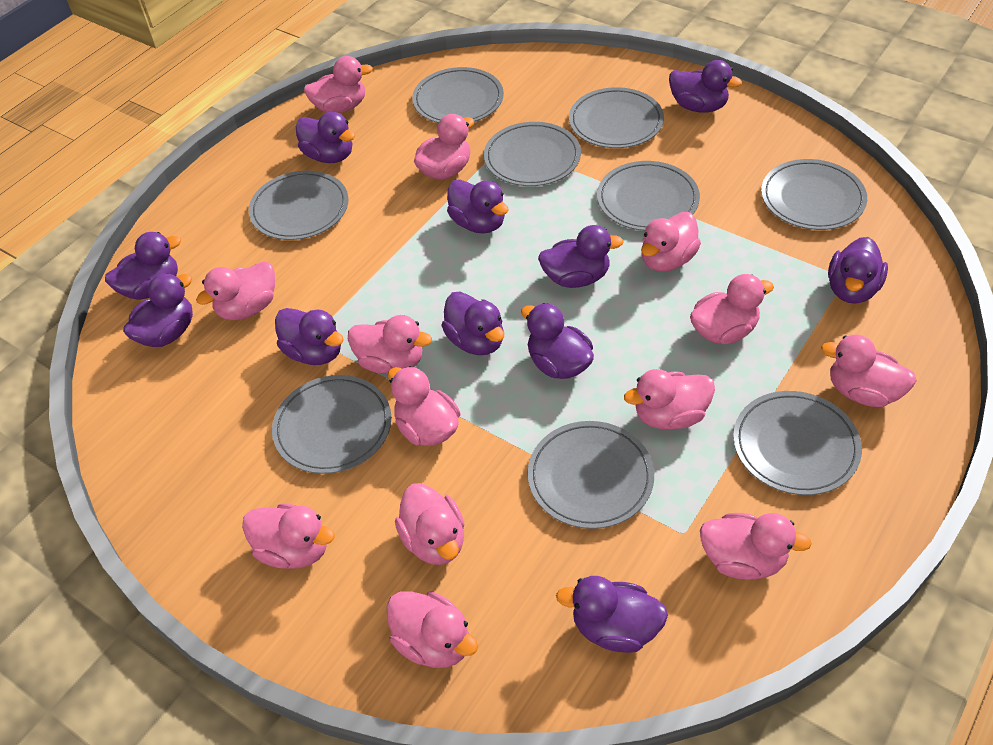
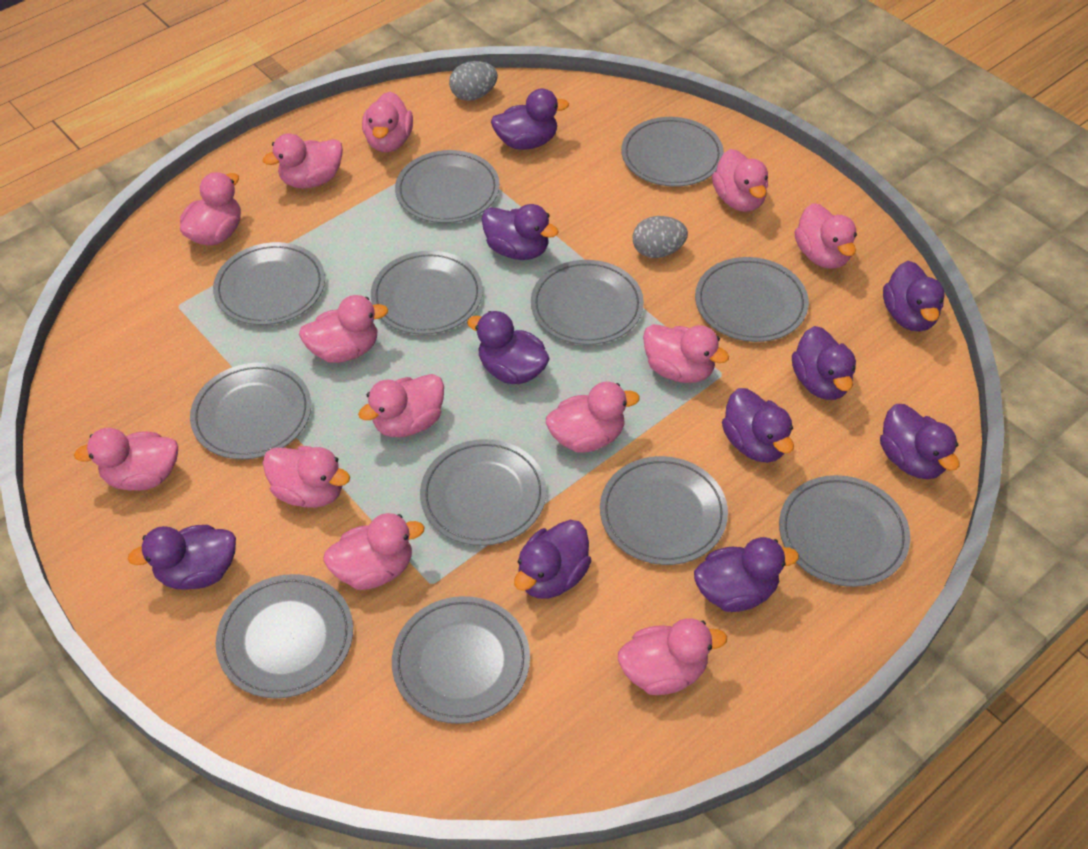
grey egg: none = 0 -> [449,61,498,101] [633,216,688,258] = 2
grey plate: [249,171,348,240] [272,375,392,474] [412,67,504,123] [484,122,581,186] [528,421,654,529] [569,87,664,148] [597,161,700,231] [733,391,862,495] [761,159,867,230] = 9 -> [190,363,311,459] [213,242,325,325] [216,574,353,699] [371,251,483,335] [392,596,530,724] [395,150,500,223] [420,439,547,546] [531,260,644,345] [600,456,728,565] [621,117,724,187] [695,257,809,342] [779,475,910,587] = 12
purple duck: [105,232,181,300] [123,273,193,347] [275,308,344,365] [296,112,355,163] [441,292,504,355] [447,179,509,234] [521,303,594,379] [538,225,624,288] [556,576,668,653] [669,60,742,113] [828,237,888,304] = 11 -> [127,525,236,590] [467,311,550,384] [482,204,559,260] [491,88,569,150] [514,520,592,599] [694,537,799,612] [722,388,794,463] [792,326,856,400] [880,404,959,479] [883,261,945,331] = 10

